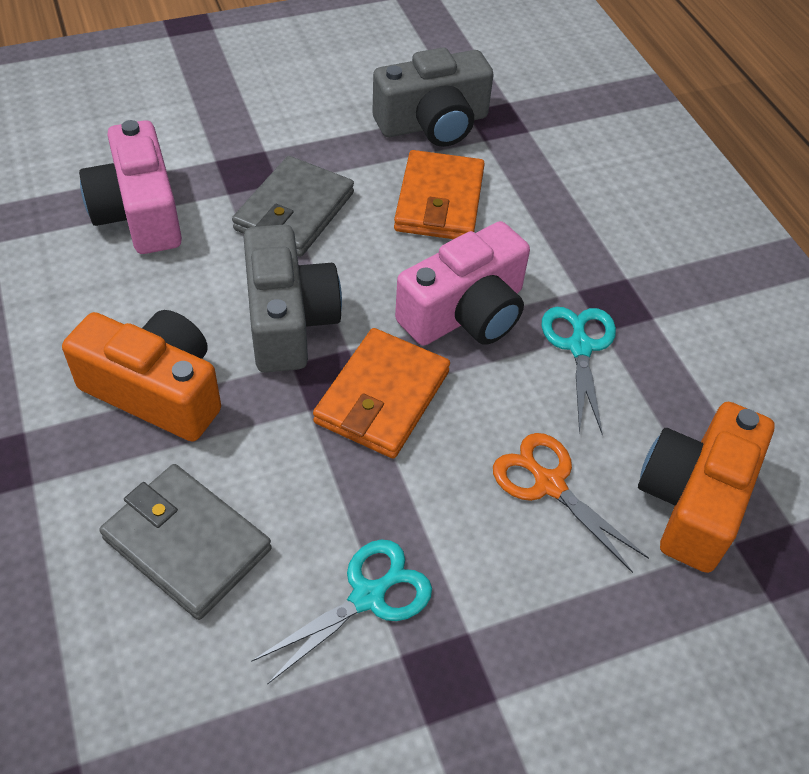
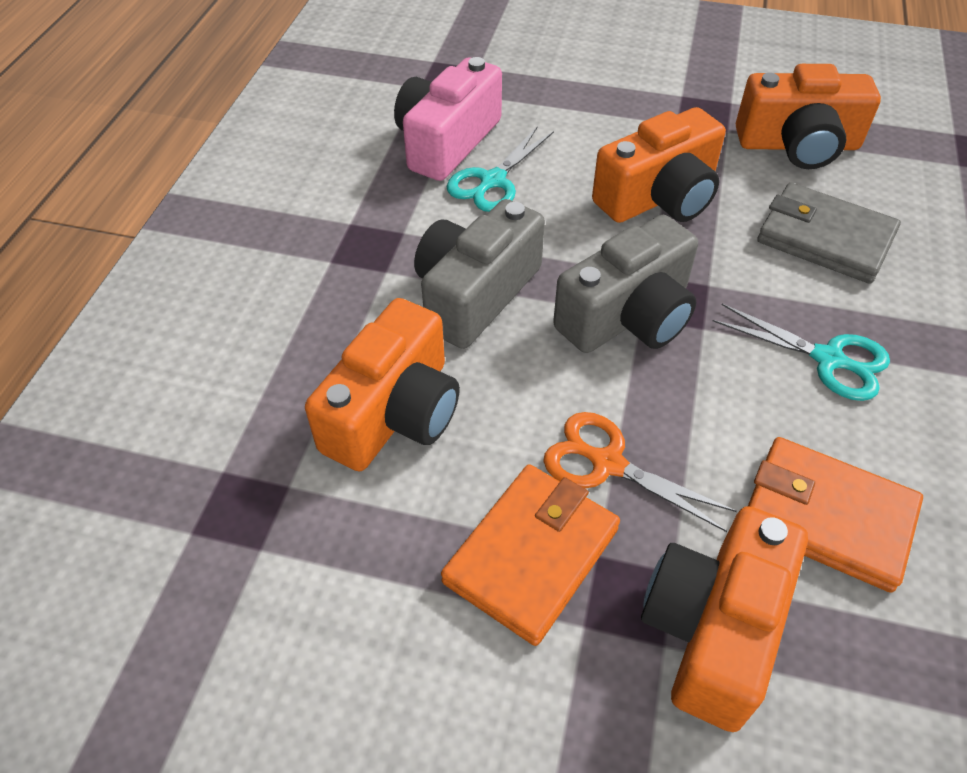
grey wallet: [100,464,272,620] [232,156,354,257] = 2 -> [757,182,901,284] = 1
orange camera: [62,310,221,442] [638,402,775,573] = 2 -> [305,298,460,471] [592,107,726,223] [641,506,808,732] [736,64,881,169] = 4
pink camera: [79,120,182,254] [395,221,530,345] = 2 -> [394,57,502,181] = 1

